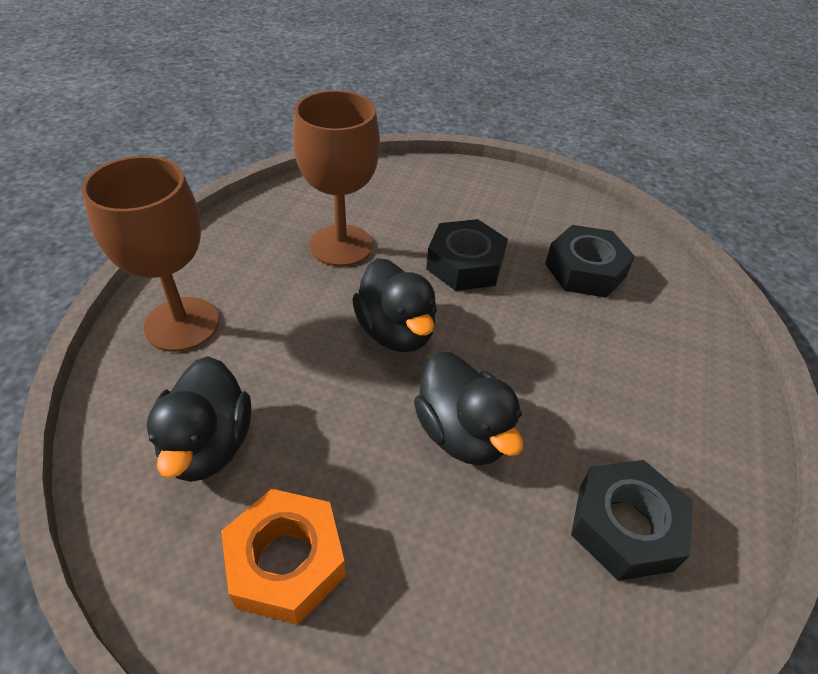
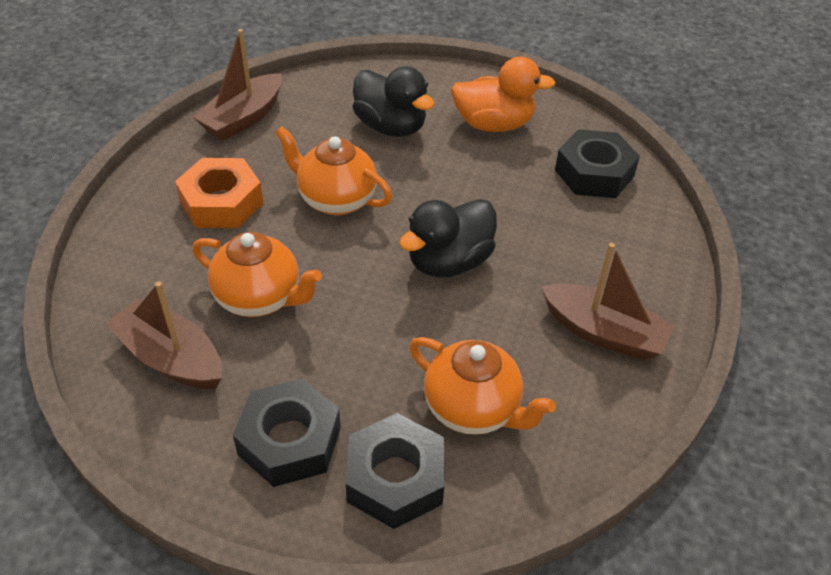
black duck: [147,356,251,482] [352,258,437,352] [414,352,523,465] = 3 -> [353,66,435,137] [399,199,497,278] = 2
brown boat: none = 0 -> [105,281,222,389] [193,29,282,141] [541,243,675,361] = 3
brown goblet: [81,156,219,352] [293,90,380,267] = 2 -> none = 0
orange duck: none = 0 -> [451,57,556,132] = 1
orange teapot: none = 0 -> [193,232,322,317] [275,126,392,215] [409,337,556,435] = 3

